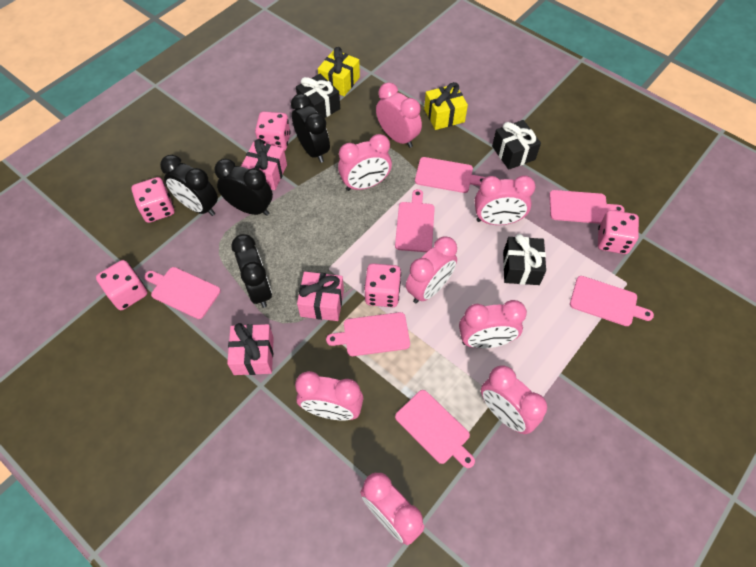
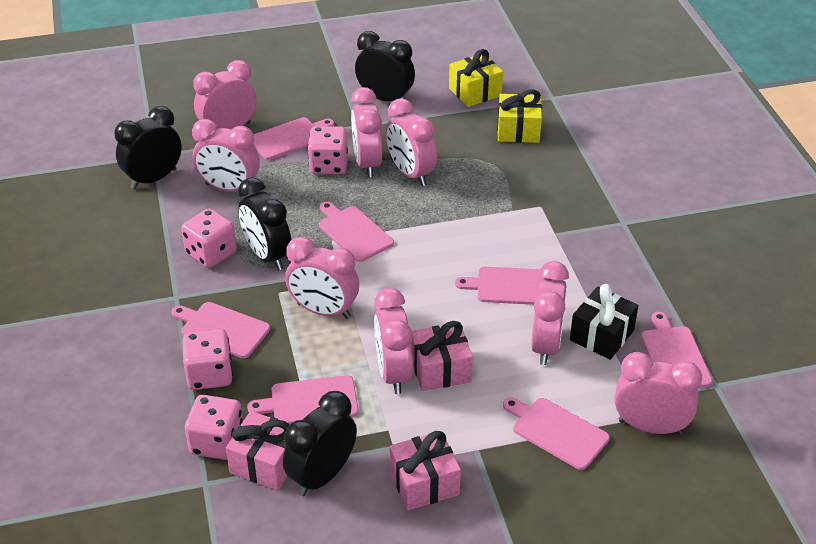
black gift: [296,74,340,118] [492,120,541,170] [503,234,546,285] = 3 -> [570,284,638,360] = 1
pink dice: [96,260,147,310] [131,177,174,223] [255,112,290,151] [364,263,401,307] [598,210,639,254] = 5 -> [181,208,237,268] [182,329,233,390] [185,395,243,460] [308,126,348,174] = 4

